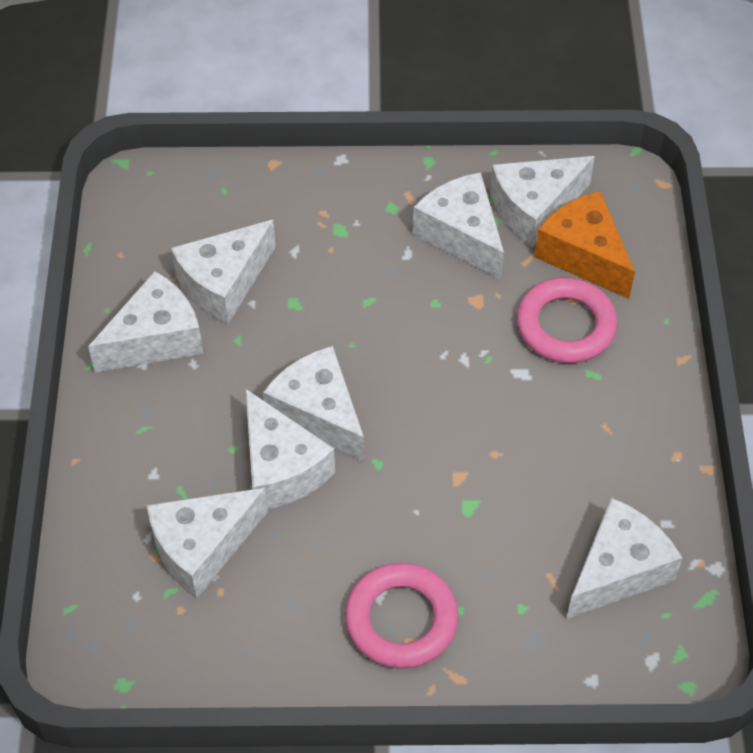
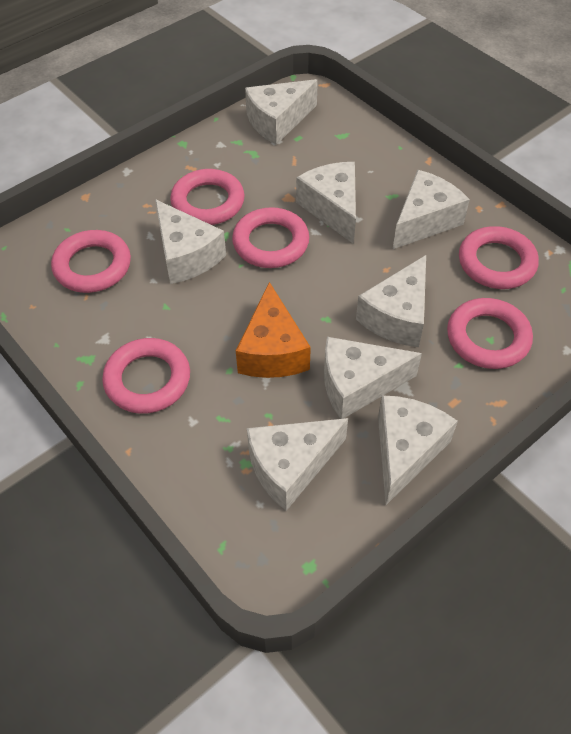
pink ring: [345,563,458,669] [516,278,618,363] = 2 -> [51,230,131,293] [102,338,190,414] [170,169,244,225] [232,207,309,268] [447,298,533,369] [459,226,539,289] = 6

